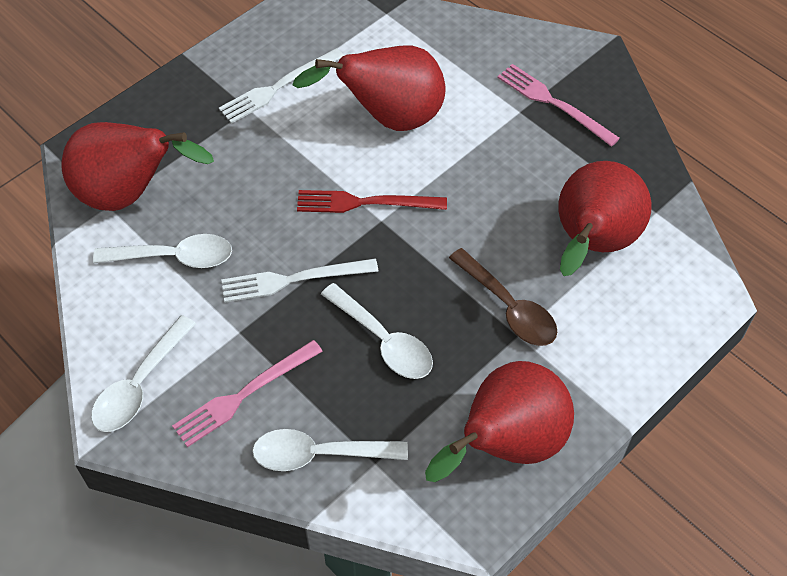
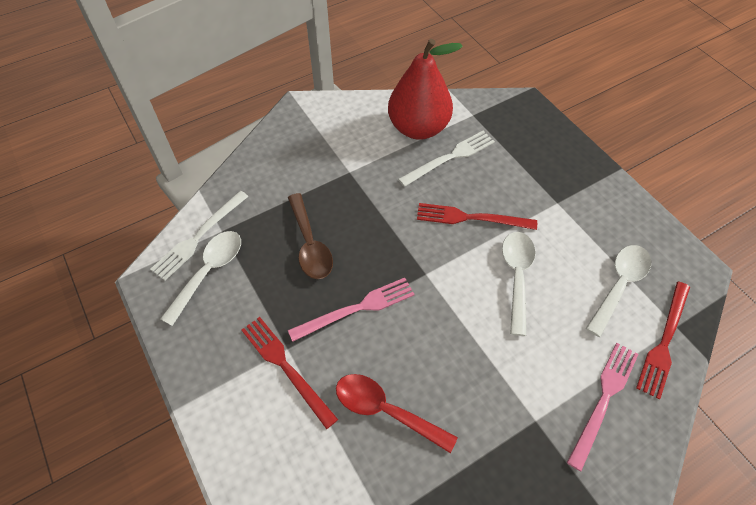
red fork: [297,190,447,213] = 1 -> [241,317,338,429] [417,203,537,230] [636,282,690,400] = 3
red pear: [61,122,214,211] [292,46,446,131] [425,361,574,482] [558,161,652,276] = 4 -> [388,39,463,140] = 1
red spoon: none = 0 -> [336,374,458,453] = 1
white spoon: [91,315,196,432] [93,234,232,268] [252,429,408,471] [321,283,433,379] = 4 -> [160,231,241,326] [502,232,536,336] [586,245,651,337] = 3

